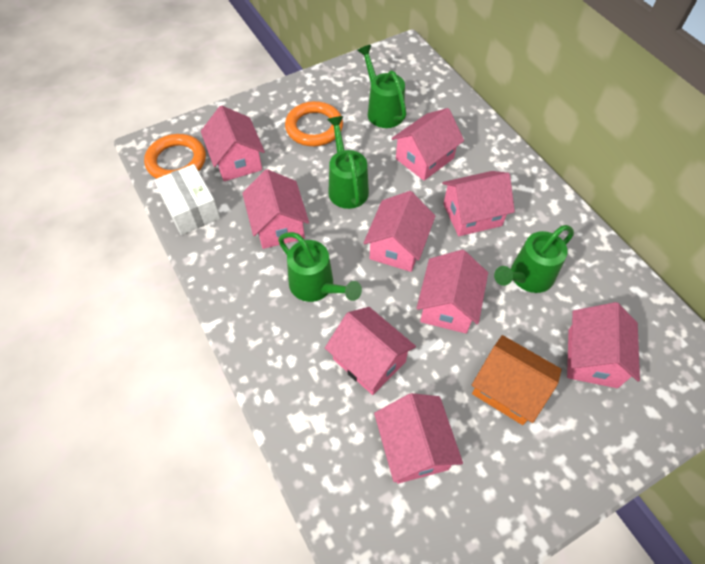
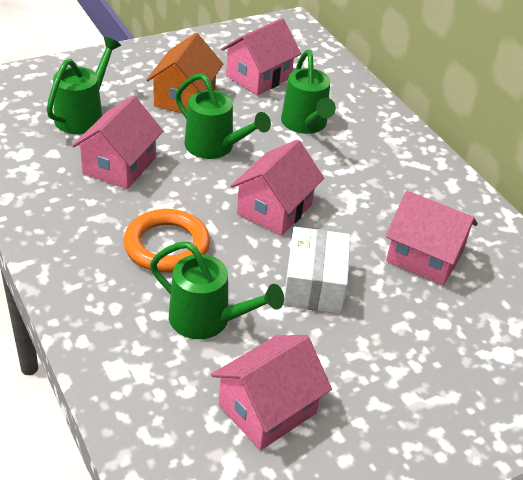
orange ring: [144,134,206,179] [285,101,343,146] = 2 -> [123,209,210,273] = 1
pink house: [201,105,265,181] [242,169,309,249] [325,307,416,395] [364,191,435,272] [374,393,463,484] [392,108,464,181] [416,250,488,334] [442,171,515,236] [567,302,640,388] = 9 -> [72,96,163,189] [211,335,332,450] [221,18,301,95] [231,139,324,236] [386,191,478,285] = 5

